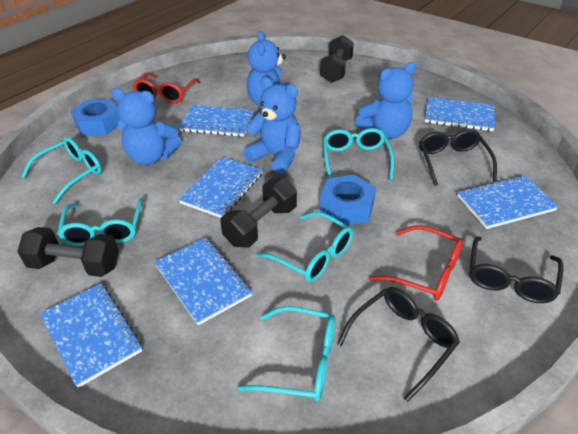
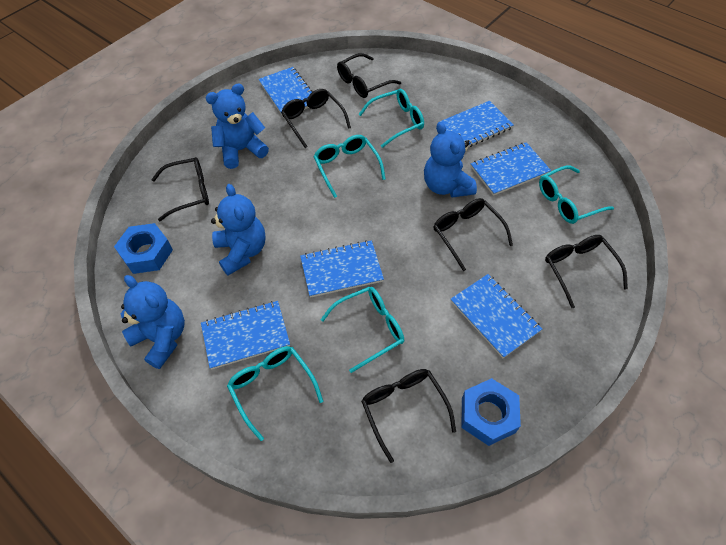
black dumbbell: [17,227,119,277] [220,178,297,247] [320,35,354,83] = 3 -> none = 0
black glasses: [337,287,460,402] [419,129,497,186] [469,237,564,303] = 3 -> [151,157,209,221] [281,89,351,148] [337,53,401,98] [361,369,456,463] [433,198,513,271] [545,235,628,308] = 6
red glasses: [133,72,200,103] [369,225,463,300] = 2 -> none = 0

